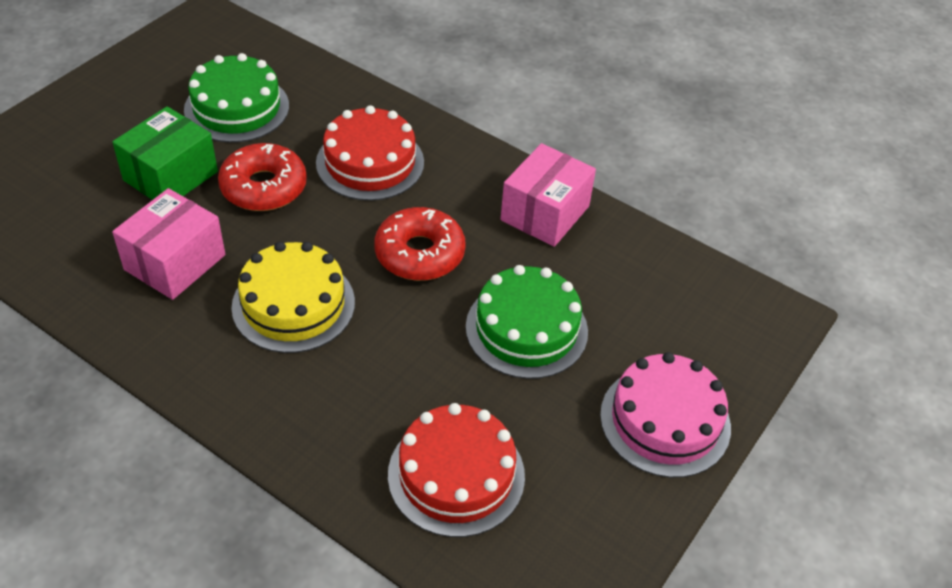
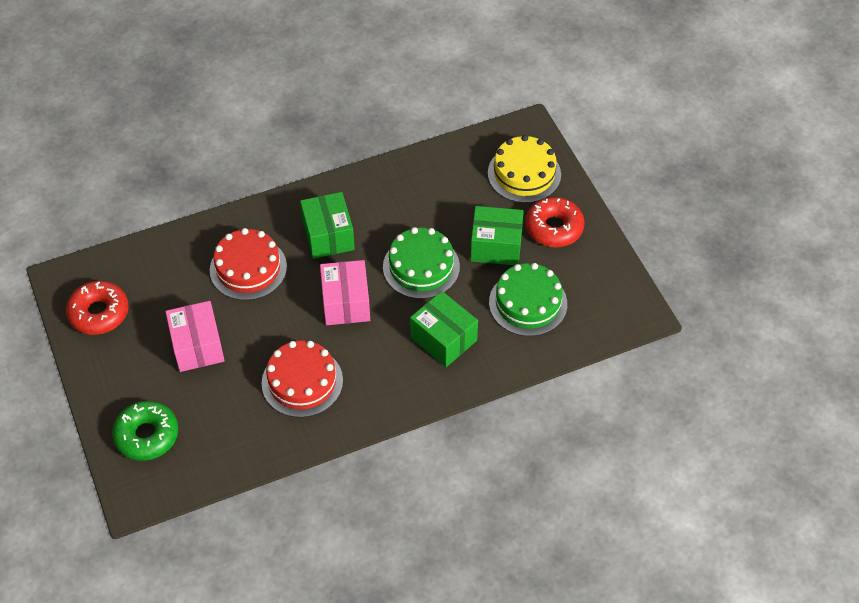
green box: [112,106,218,200] = 1 -> [300,192,355,259] [410,291,478,367] [470,206,524,265] = 3
green donut: none = 0 -> [112,401,178,461] = 1
pink cake: [600,352,731,478] = 1 -> none = 0

